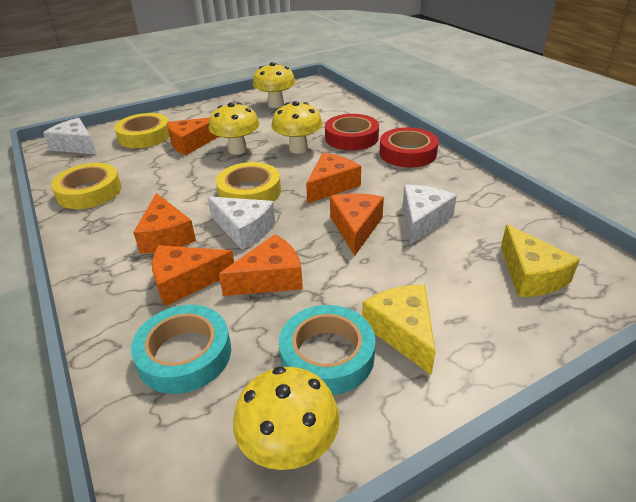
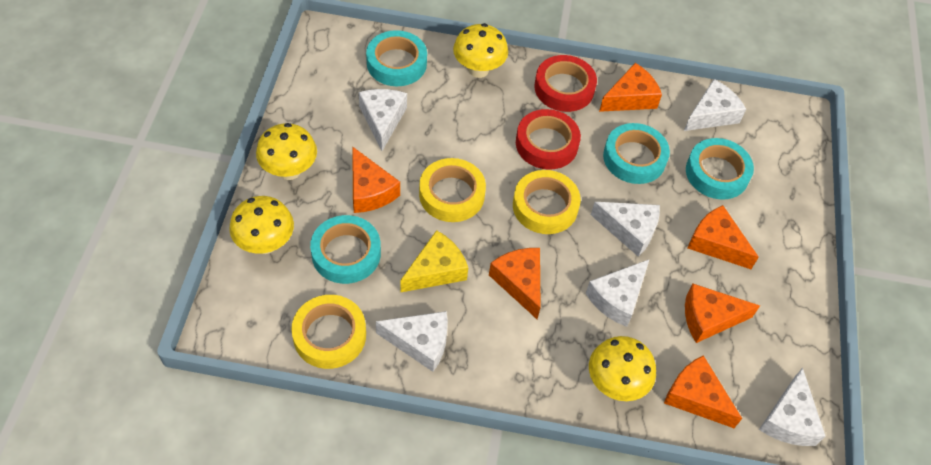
turquoise tape: [131,305,231,394] [279,305,376,395] = 2 -> [310,215,381,284] [366,30,427,86] [603,123,670,184] [686,138,754,200] = 4
white cheese: [43,118,96,154] [207,196,275,250] [403,185,457,245] = 3 -> [359,89,407,151] [376,311,448,372] [586,259,650,327] [591,202,660,257] [684,79,746,131] [759,368,825,446] = 6
yellow cheese: [362,284,436,375] [501,224,580,297] = 2 -> [400,230,468,293] = 1

